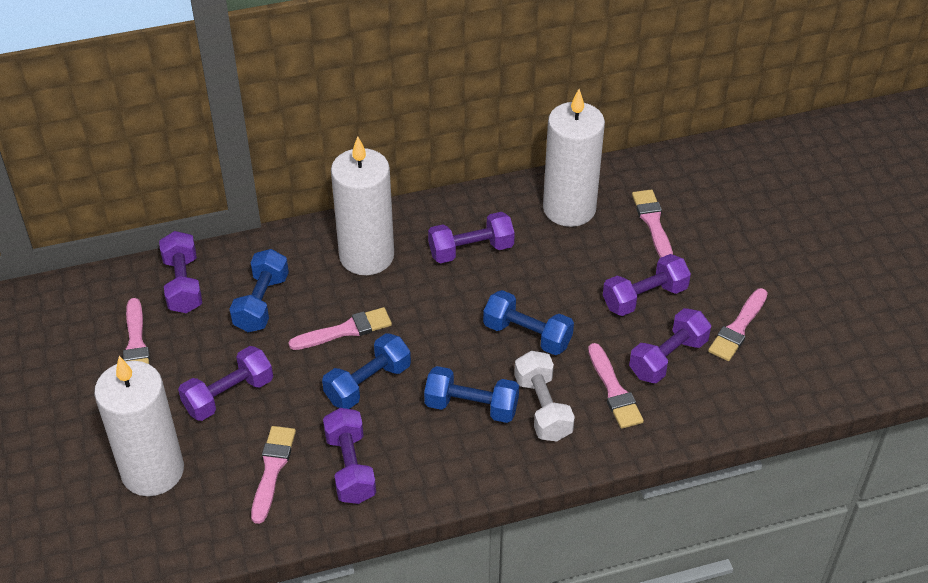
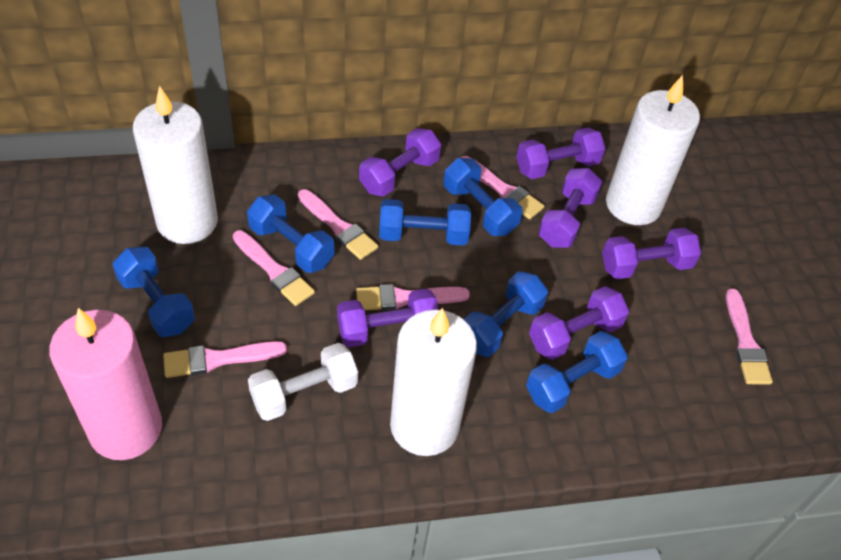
blue dumbbell: [229,249,289,332] [322,333,411,409] [424,366,519,423] [483,290,574,355] = 4 -> [112,247,195,337] [247,194,334,273] [379,199,471,245] [443,158,522,236] [464,271,548,357] [526,331,628,413] = 6
pink candle: none = 0 -> [49,308,162,460] = 1

